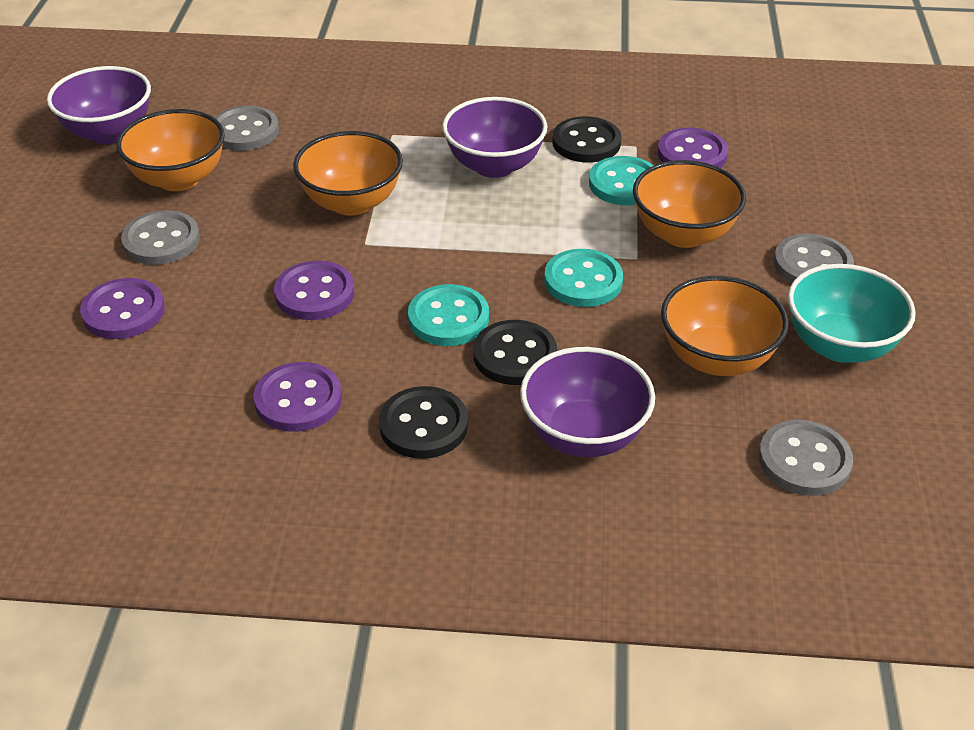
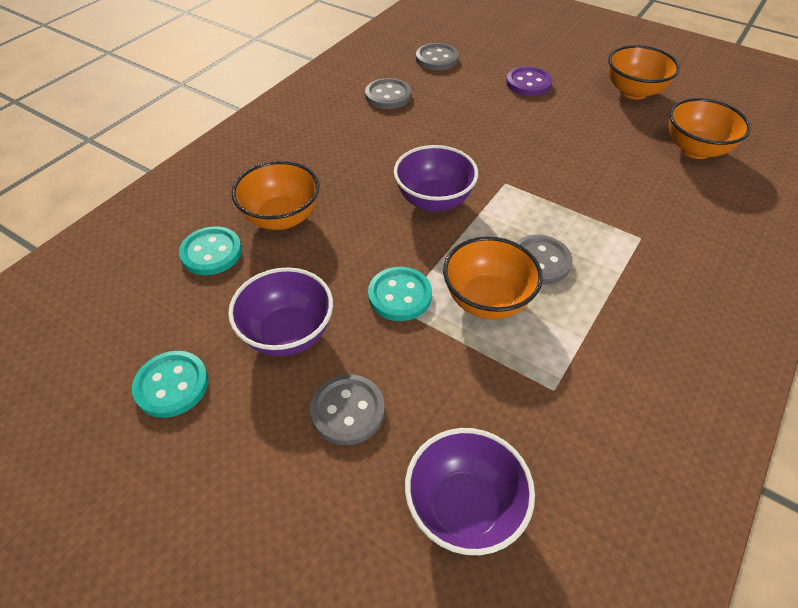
black button: [379,386,468,459] [473,320,557,385] [552,117,622,163] = 3 -> none = 0
purple button: [80,278,164,339] [253,362,342,432] [274,261,355,320] [658,128,728,168] = 4 -> [506,66,552,96] = 1
turquoise bowl: [788,264,916,363] = 1 -> none = 0

